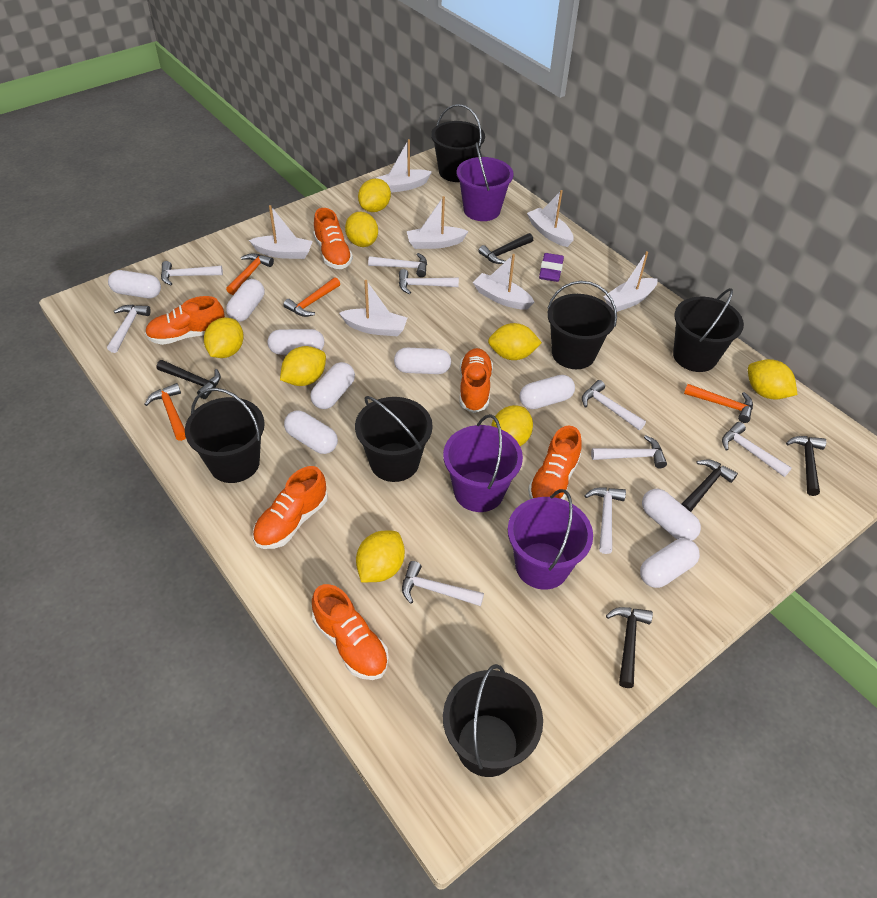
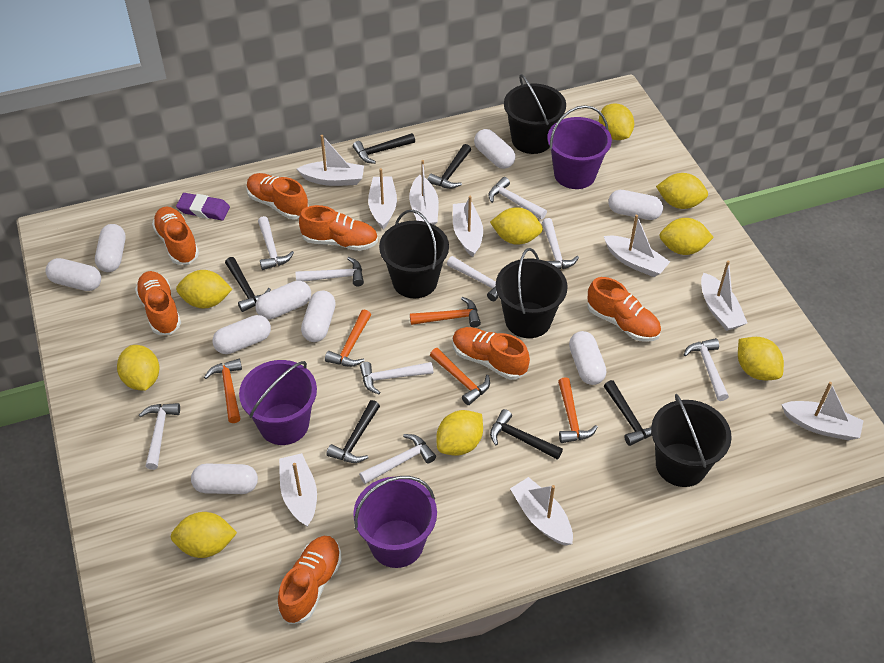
black bucket: [185,388,265,483] [355,396,433,482] [431,104,485,182] [443,664,543,777] [547,281,617,369] [673,288,744,372] = 6 -> [379,210,449,298] [496,248,568,338] [504,74,566,154] [651,394,732,487] = 4
black hammer: [157,360,221,399] [478,233,533,264] [606,607,653,688] [682,460,738,512] [786,436,826,496] = 5 -> [225,257,271,312] [326,400,380,463] [353,133,415,164] [427,144,471,189] [490,409,563,460] [604,380,652,446] = 6
orange hammer: [144,383,186,441] [226,253,274,295] [283,277,340,317] [684,384,753,423] = 4 -> [204,359,242,423] [325,310,371,367] [410,297,481,327] [430,348,490,405] [558,377,598,443] = 5
orange shoe: [145,296,225,345] [253,466,328,549] [312,584,389,680] [313,208,353,269] [460,348,493,413] [528,426,582,500] = 6 -> [135,271,181,335] [152,207,199,265] [246,173,309,219] [278,536,342,624] [299,205,378,251] [452,327,530,380] [587,277,661,342] = 7
white boat: [249,205,313,259] [339,280,407,336] [376,139,432,193] [407,196,469,249] [473,254,534,310] [527,190,574,247] [603,251,658,312] = 7 -> [279,453,317,527] [297,135,364,186] [368,168,397,229] [409,160,439,225] [453,196,483,257] [510,477,573,546] [604,215,670,277] [701,261,747,331] [781,382,864,440] = 9
yellow lemon: [204,318,244,358] [280,346,326,386] [345,212,378,247] [356,530,405,582] [358,178,391,212] [488,323,542,360] [491,405,533,446] [748,359,798,400] = 8 -> [117,345,159,391] [171,512,237,558] [176,270,232,309] [436,410,483,456] [490,207,543,245] [599,103,634,140] [656,173,708,209] [659,218,714,255] [738,337,784,380] = 9

